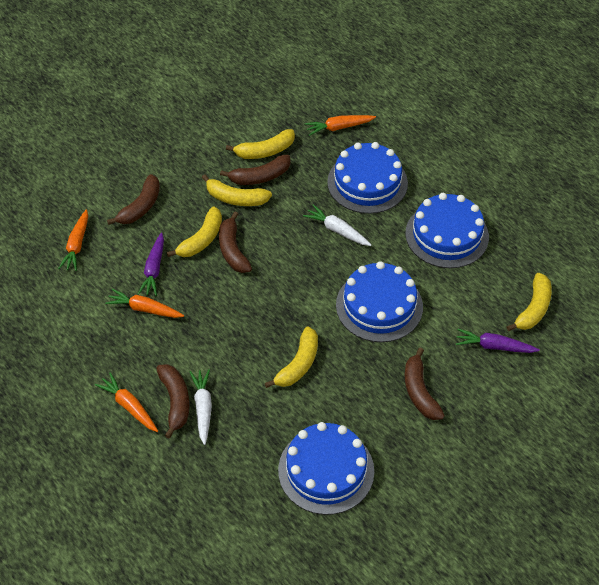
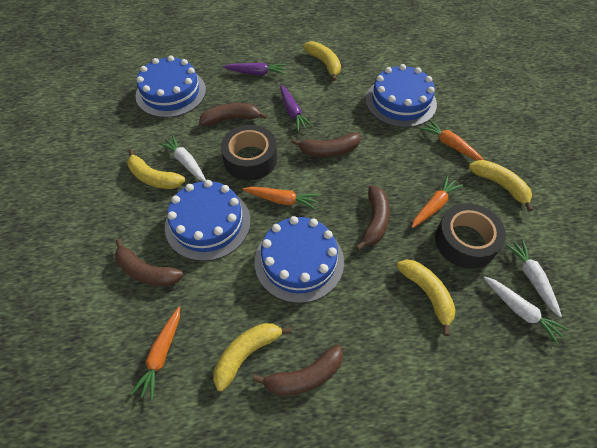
black tape: none = 0 -> [221,125,277,181] [435,203,506,269] = 2
white carrot: [190,369,212,445] [303,204,371,246] = 2 -> [159,135,206,181] [484,276,569,344] [505,239,562,317] = 3

